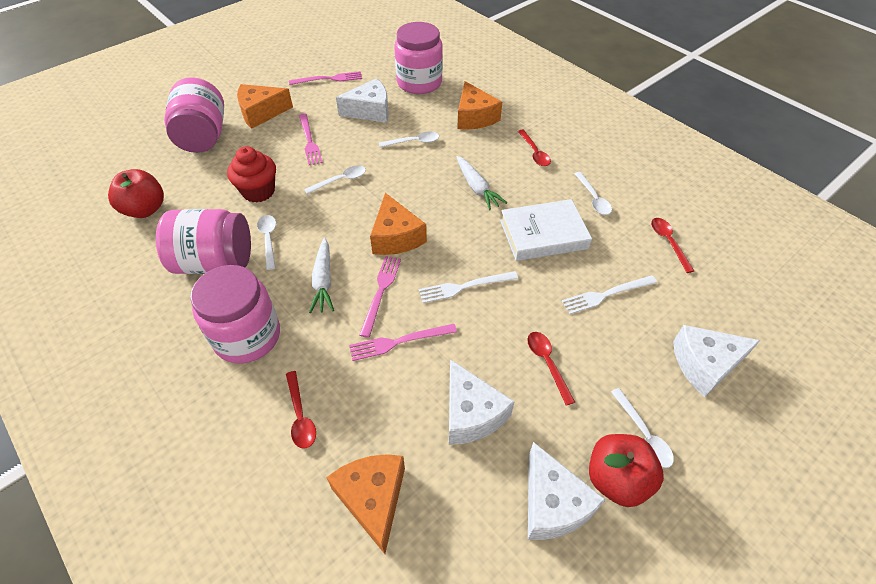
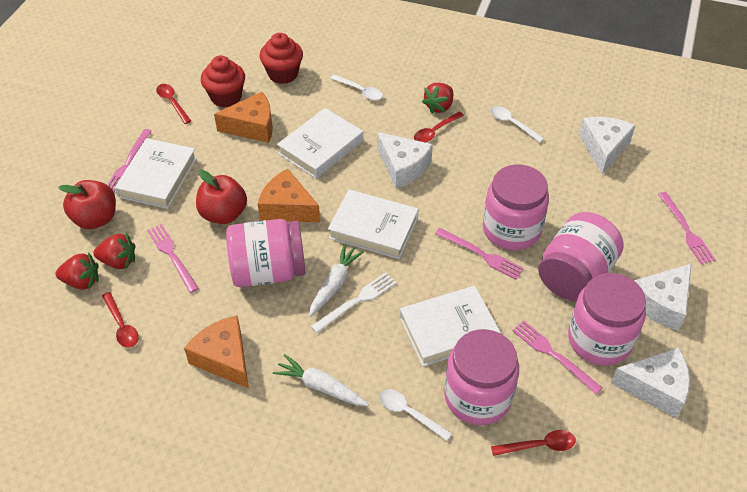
orange cheese: [237,84,293,129] [326,454,405,554] [370,193,427,255] [457,81,502,130] = 4 -> [184,316,249,388] [214,92,273,143] [258,169,320,223] = 3
pink fork: [289,71,362,85] [299,113,323,165] [349,324,457,361] [359,256,401,338] = 4 -> [107,129,152,192] [147,224,199,293] [435,228,524,280] [512,321,602,394] [658,192,716,265] = 5
pink jar: [156,209,251,274] [164,77,224,153] [190,265,280,363] [394,22,443,94] = 4 -> [226,219,305,287] [444,329,519,425] [483,164,549,250] [538,212,624,301] [568,273,646,366] = 5
red cupcake: [227,146,276,202] = 1 -> [201,55,245,107] [260,33,303,84] = 2
red strawberry: none = 0 -> [55,252,99,290] [93,233,135,269] [422,83,453,114] = 3
white book: [500,199,592,261] = 1 -> [115,138,197,209] [277,108,363,179] [328,189,419,259] [400,286,501,367] = 4
white fork: [419,271,518,303] [562,275,657,314] = 2 -> [310,273,397,333] = 1
white spoon: [257,215,276,270] [304,165,366,194] [379,131,439,147] [575,172,612,215] [611,388,674,468] = 5 -> [330,74,383,100] [379,389,452,441] [490,106,544,143] = 3

